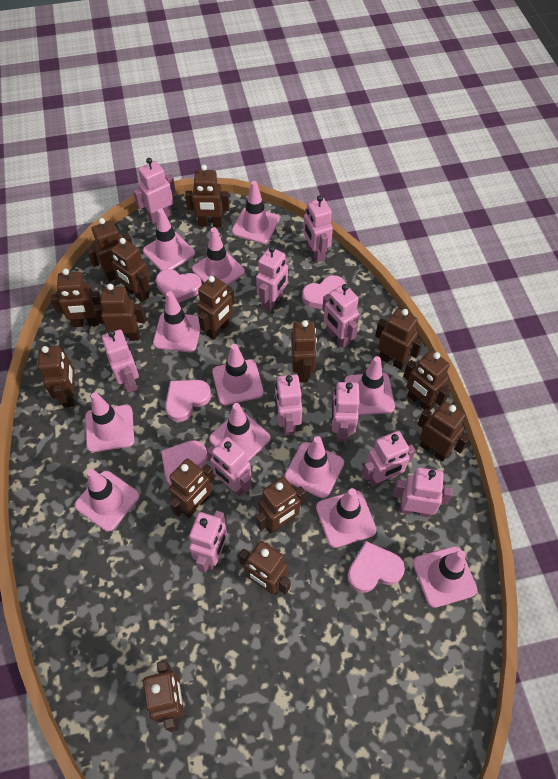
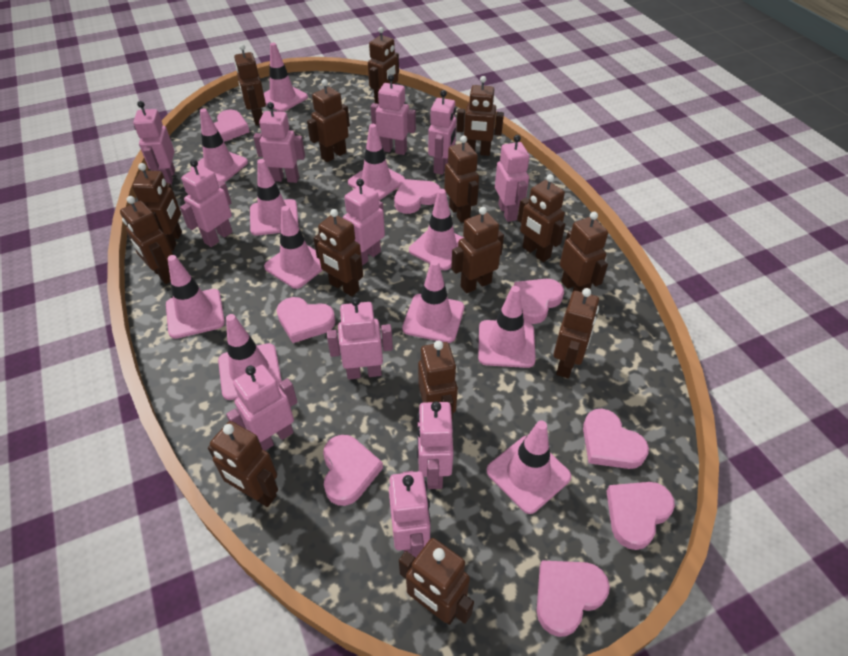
pink heart: [156,269,202,303] [161,440,208,486] [165,380,211,422] [302,275,346,309] [347,541,405,593] = 5 -> [214,110,250,142] [277,297,336,343] [323,435,383,506] [394,179,441,214] [514,279,564,324] [537,560,610,637] [583,409,649,469] [606,482,675,550] = 8
pink traffic cone: [75,469,140,531] [85,392,134,452] [143,208,195,271] [153,291,201,352] [192,227,245,286] [209,403,270,461] [212,344,264,405] [232,181,279,244] [284,436,344,499] [316,488,376,548] [345,356,395,416] [413,546,477,608] = 12 -> [166,255,225,339] [191,108,248,182] [218,314,282,400] [250,159,299,236] [264,43,308,112] [264,206,323,289] [348,124,405,200] [402,260,464,343] [409,189,464,270] [478,286,536,368] [486,420,571,514] = 11

